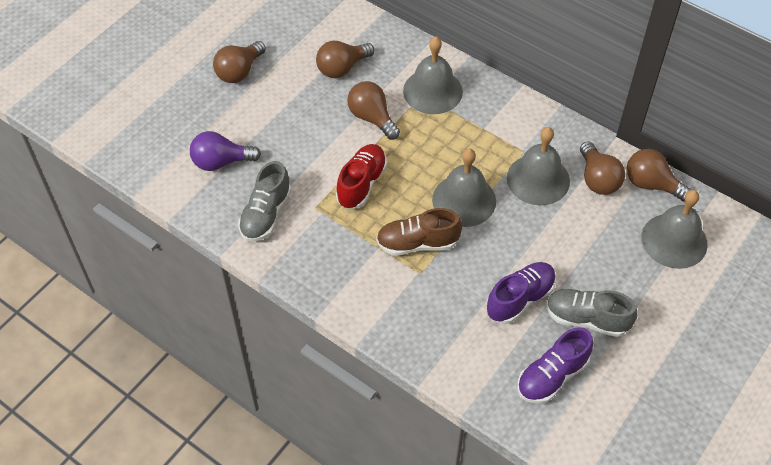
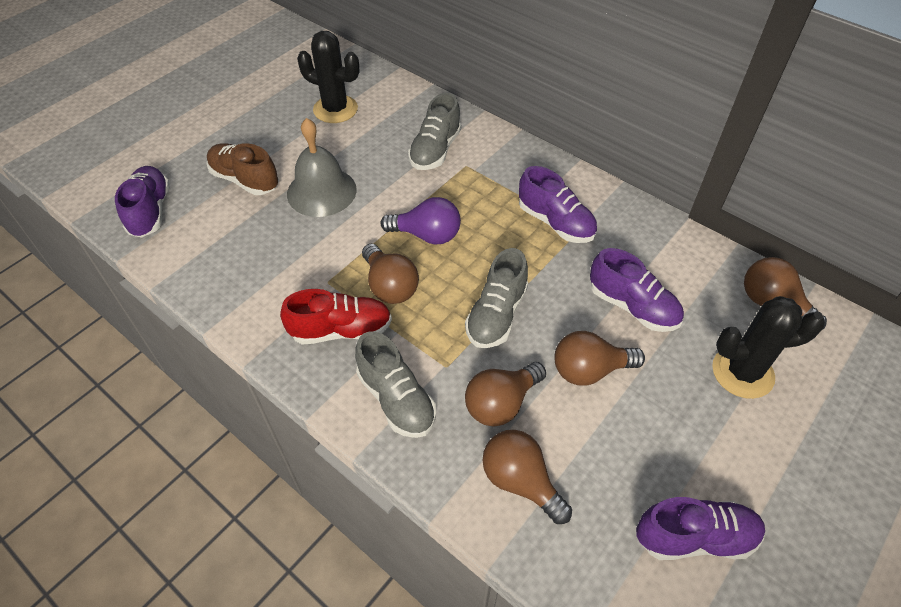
black cactus: none = 0 -> [297,31,359,123] [712,296,825,399] = 2
grey bell: [403,37,463,114] [432,148,496,227] [507,127,570,205] [641,190,708,269] = 4 -> [287,118,357,217] = 1
grey shoe: [238,161,291,242] [546,289,637,337] = 2 -> [355,331,436,438] [408,93,461,170] [465,248,528,348] = 3
purple shoe: [487,262,556,324] [517,327,593,404] = 2 -> [115,166,170,238] [519,166,597,243] [590,248,684,332] [636,497,765,560] = 4

